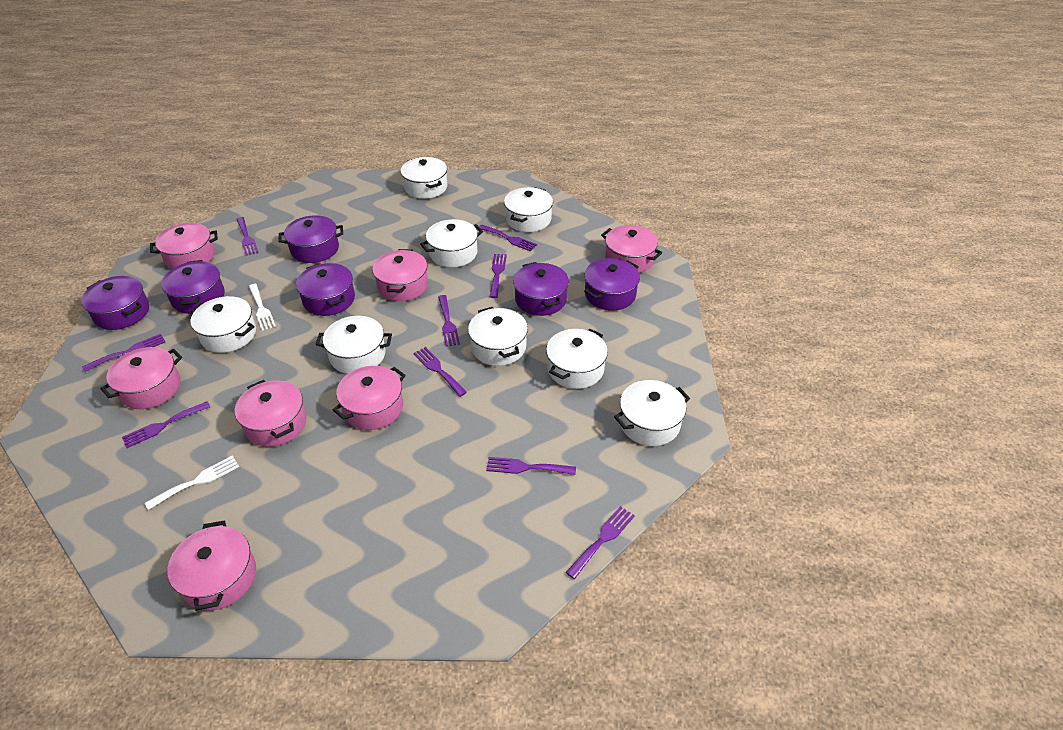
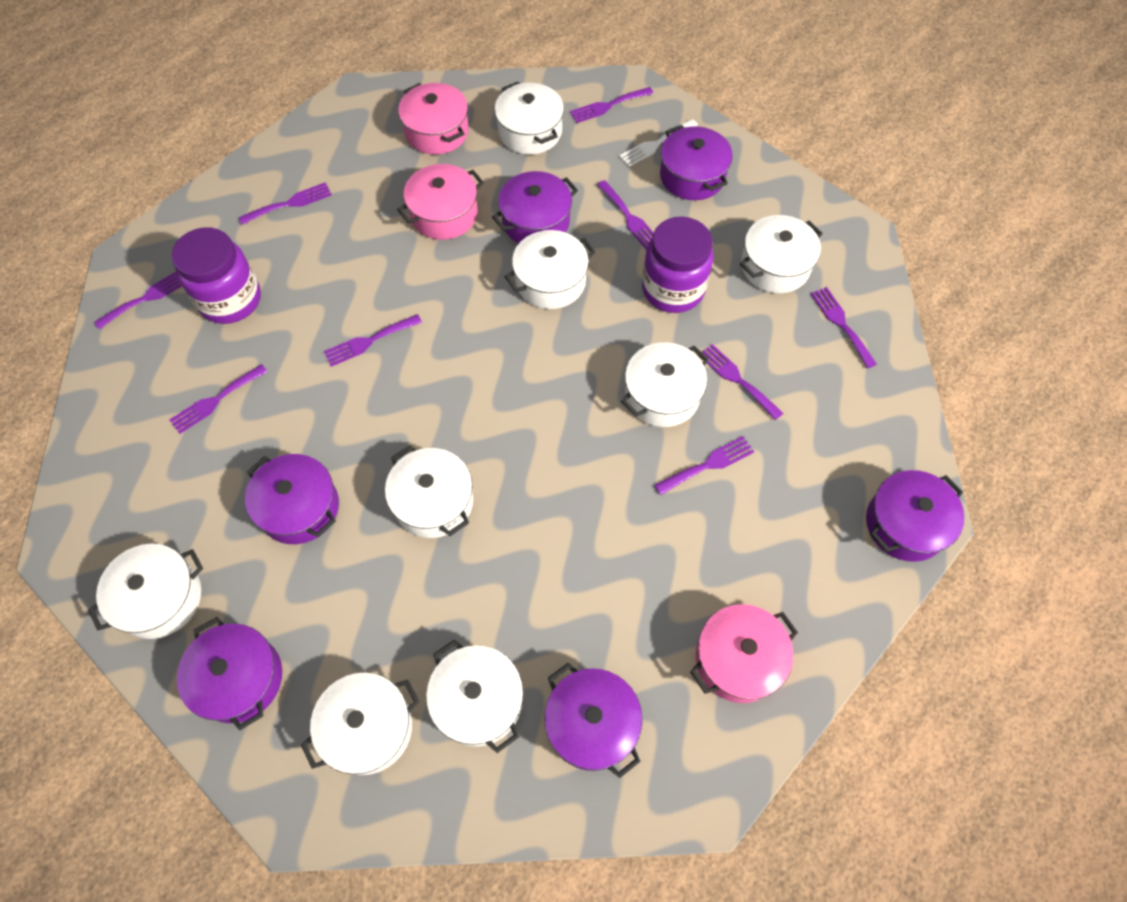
pink pot: [100,347,182,409] [150,223,218,269] [167,521,256,611] [235,380,307,447] [333,366,406,430] [372,249,428,301] [601,225,662,273] = 7 -> [397,164,484,240] [398,83,469,155] [690,604,798,703] = 3
purple jar: none = 0 -> [171,227,261,324] [642,217,713,313] = 2
white fork: [145,456,239,510] [249,284,276,331] = 2 -> [619,119,698,167] = 1

